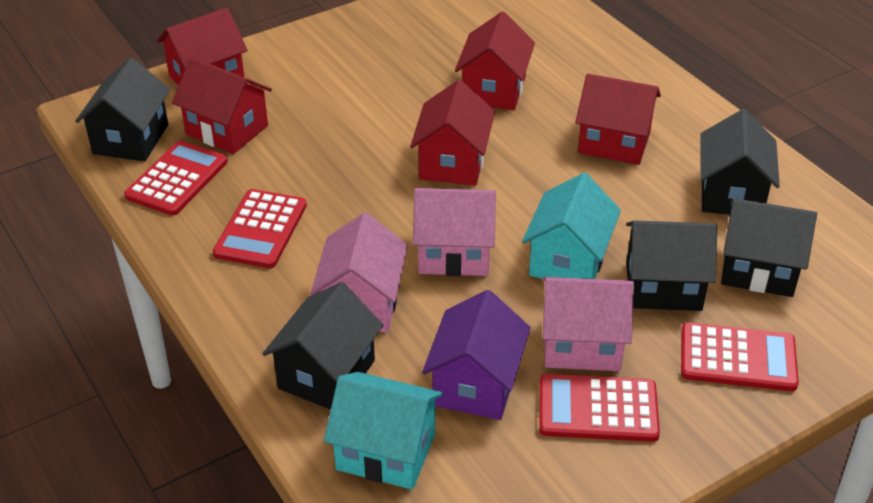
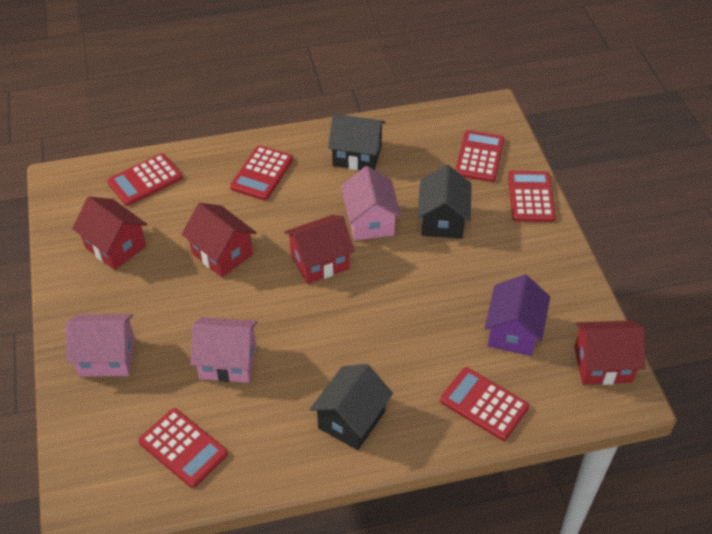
black house: [75,58,171,161] [262,282,383,410] [626,220,717,311] [700,109,780,215] [721,198,817,297] = 5 -> [310,364,393,450] [328,114,386,170] [417,165,472,239] = 3
red calculator: [124,140,228,216] [213,189,307,268] [539,374,660,442] [681,322,799,391] = 4 -> [107,153,183,206] [139,408,228,488] [230,145,293,201] [440,367,529,441] [455,130,504,182] [508,171,556,222] = 6
red house: [157,8,247,86] [172,57,272,154] [410,80,495,186] [455,12,535,110] [575,74,661,165] = 5 -> [72,197,147,270] [182,203,257,277] [284,215,355,284] [574,321,645,385] = 4
turquoise house: [324,372,443,490] [522,173,621,279] = 2 -> none = 0

